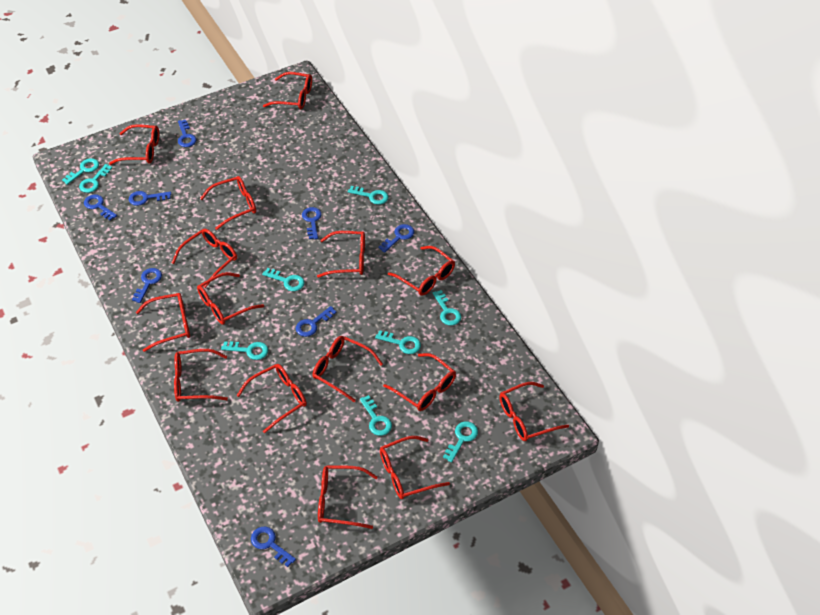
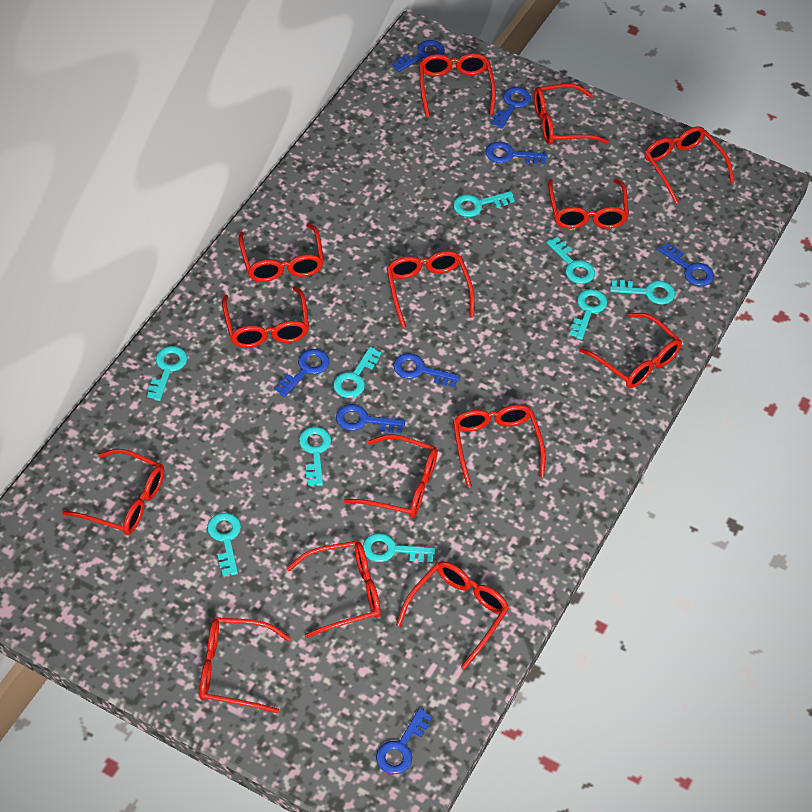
red glasses: [109,124,159,165] [136,293,190,352] [172,229,237,288] [174,349,228,402] [197,272,264,325] [200,176,256,230] [236,364,307,433] [263,72,312,109] [313,336,383,402] [317,231,365,278] [318,465,378,529] [380,436,450,499] [383,353,456,411] [388,246,455,296] [499,382,569,441] = 15 -> [62,449,164,535] [199,617,291,714] [222,287,309,348] [238,223,324,282] [286,541,381,638] [344,434,438,518] [387,251,475,328] [396,562,509,669] [419,53,496,117] [453,405,545,488] [534,84,609,145] [548,179,629,229] [579,313,682,388] [645,127,734,204] = 14

